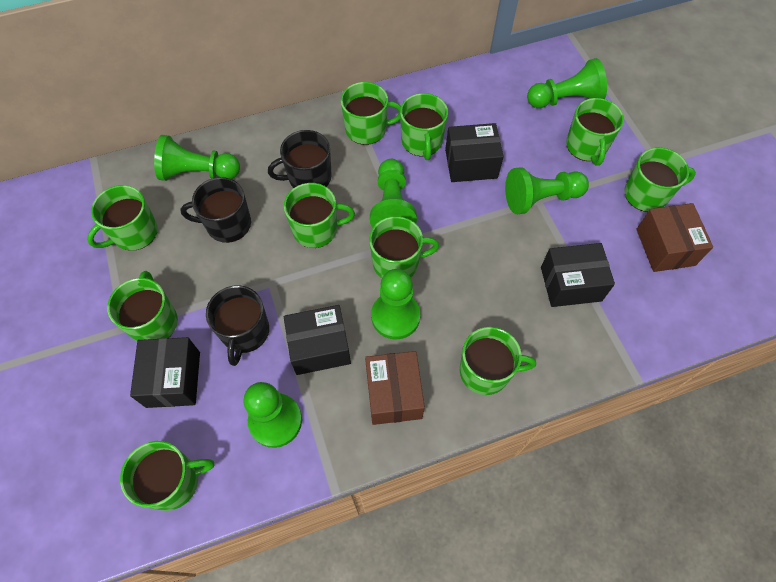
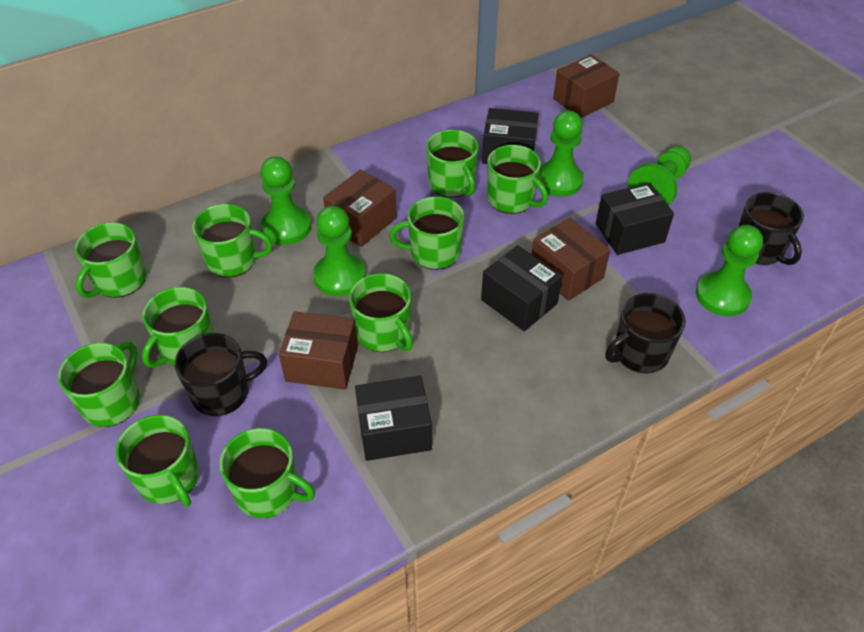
brown box: [365,351,425,425] [636,203,713,272] = 2 -> [279,311,358,390] [323,170,397,247] [532,218,611,301] [553,55,620,118] = 4
green pawn: [154,135,240,181] [243,382,302,448] [370,159,417,228] [371,269,420,339] [505,168,589,214] [527,58,607,108] = 6 -> [261,156,311,245] [313,205,366,296] [538,111,584,197] [628,146,691,206] [696,225,763,316] = 5

